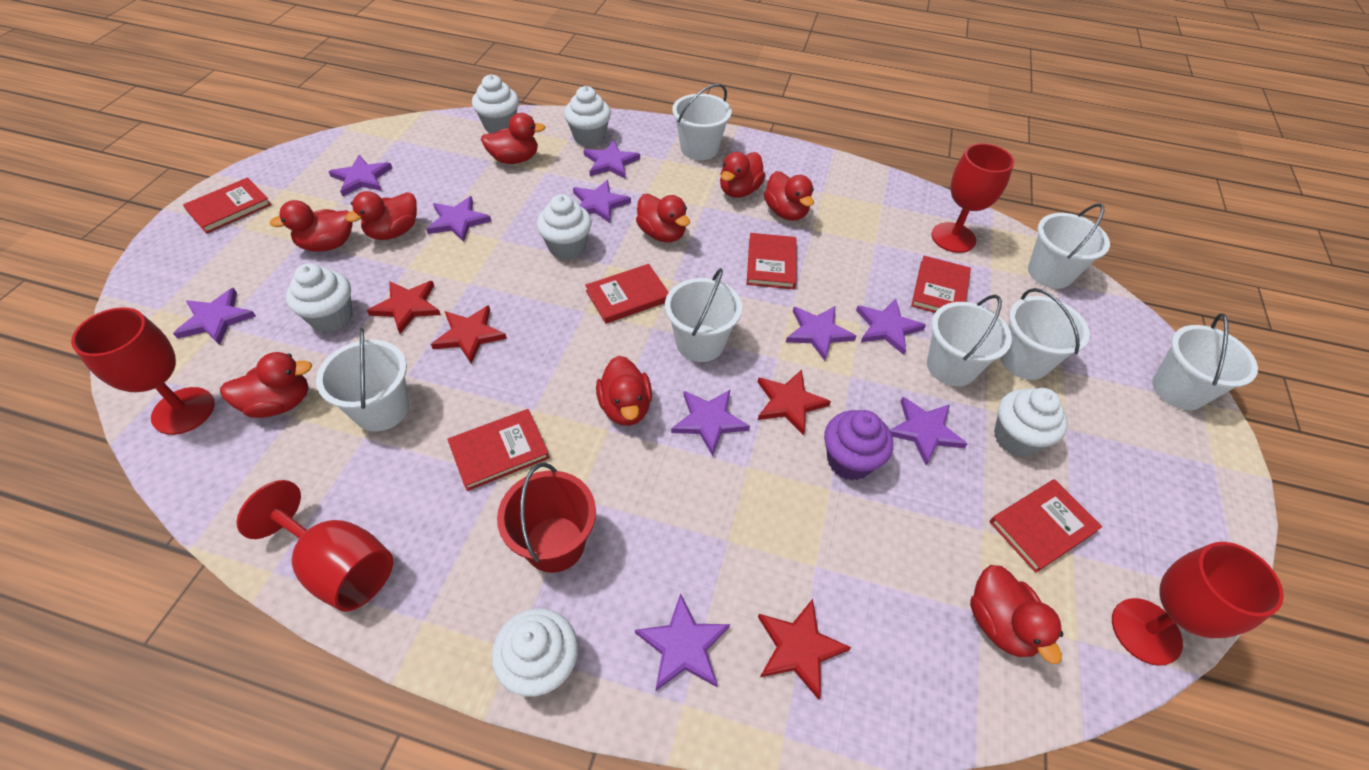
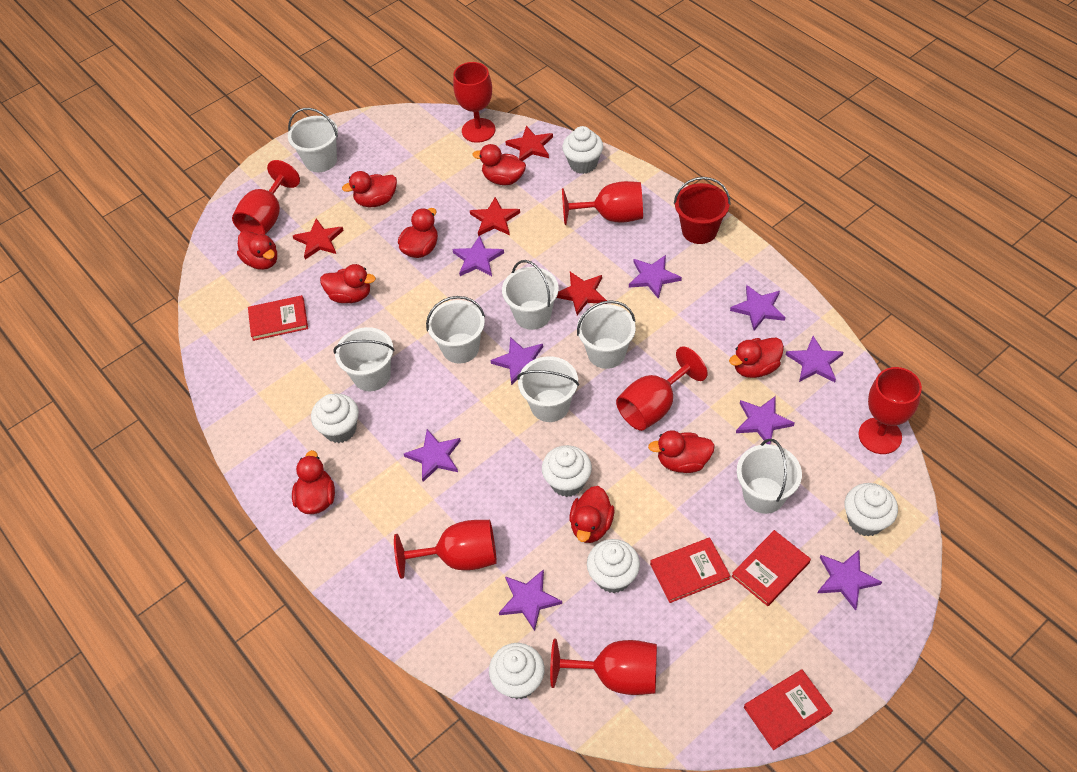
purple cupcake: [824,410,893,480] = 1 -> none = 0
purple star: [173,288,256,345] [328,155,392,196] [426,196,491,242] [573,180,631,223] [584,140,640,179] [635,593,730,691] [671,390,750,456] [786,306,856,361] [856,299,926,355] [890,397,967,465] = 10 -> [404,429,461,482] [452,235,504,276] [491,337,543,385] [499,569,562,631] [629,255,682,299] [730,285,785,330] [736,396,795,444] [786,336,843,382] [818,550,882,611] = 9
red book: [183,177,272,234] [447,409,550,491] [585,264,669,324] [747,233,796,289] [911,256,971,313] [990,479,1102,573] = 6 -> [248,295,308,341] [650,538,730,603] [732,530,811,606] [744,669,833,750] = 4
red goblet: [71,307,215,435] [237,480,393,612] [931,143,1014,253] [1112,542,1284,666] = 4 -> [232,160,300,234] [394,520,497,579] [453,62,495,143] [550,639,657,695] [562,181,643,225] [616,346,708,431] [859,367,922,454] = 7

